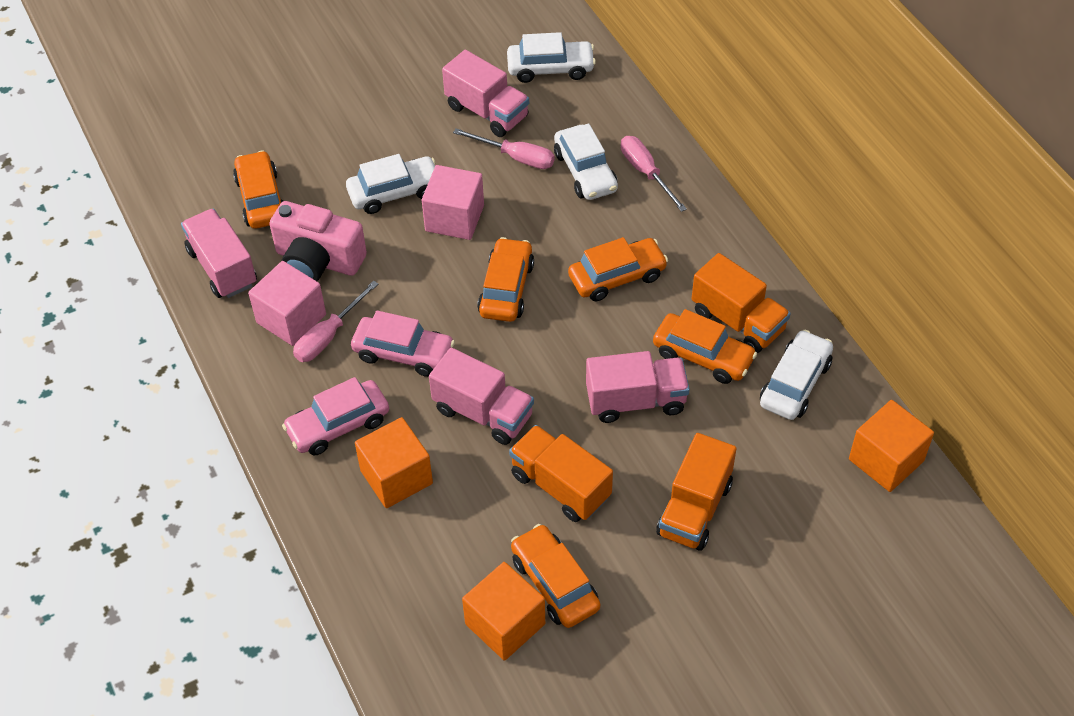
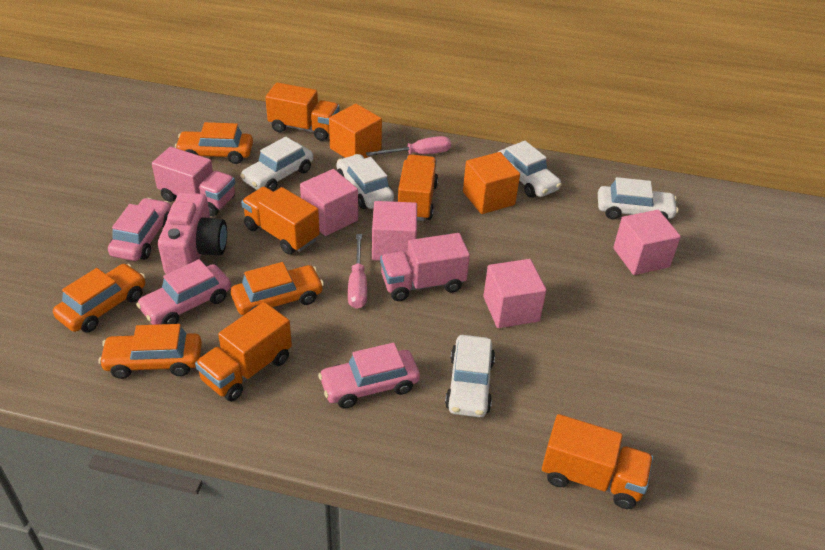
orange car: [233,150,283,229] [477,237,534,322] [511,524,600,628] [568,237,668,302] [653,309,757,384] = 5 -> [53,264,146,332] [98,324,202,379] [175,122,253,164] [231,262,324,315] = 4
orange cube: [355,417,433,508] [462,562,545,661] [849,400,934,492] = 3 -> [329,104,382,158] [463,152,520,214] = 2
orange truck: [509,425,613,522] [656,433,737,551] [692,253,791,353] = 3 -> [195,302,292,402] [241,187,320,254] [265,82,339,141] [398,154,438,221] [542,414,653,509] = 5
pink car: [282,377,389,455] [351,310,455,377] = 2 -> [108,198,171,261] [136,259,231,325] [318,343,420,409] = 3
pink cube: [248,261,326,346] [422,165,484,240] = 2 -> [300,169,358,236] [372,201,417,261] [483,259,547,328] [613,210,681,275] = 4
pink screwdriver: [293,280,378,362] [453,128,555,169] [621,136,687,212] = 3 -> [348,234,367,309] [366,136,451,156] = 2
pink truck: [181,209,257,298] [429,348,534,445] [442,50,529,137] [586,351,690,423] = 4 -> [152,147,235,216] [380,233,470,301] = 2
white car: [346,154,435,214] [507,32,596,83] [554,123,618,200] [760,330,833,420] = 4 -> [240,137,313,192] [337,154,394,209] [445,335,495,417] [498,141,562,198] [598,177,678,220] = 5

